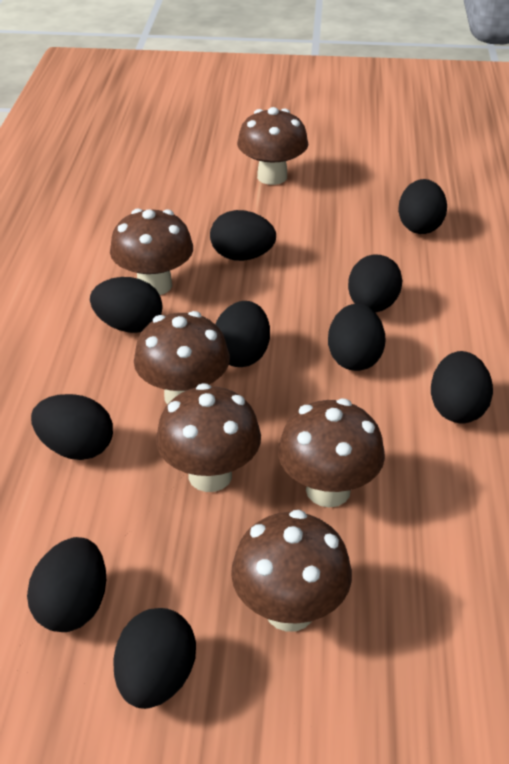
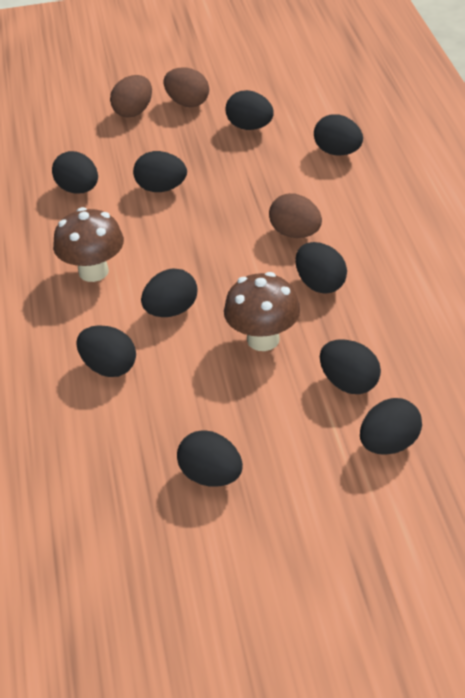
brown egg: none = 0 -> [110,75,152,118] [163,68,209,107] [269,193,322,238] = 3
brown mushroom: [110,209,193,295] [134,311,230,405] [156,383,261,492] [231,510,352,632] [237,107,308,185] [278,399,385,507] = 6 -> [53,207,124,282] [224,272,300,351] = 2

